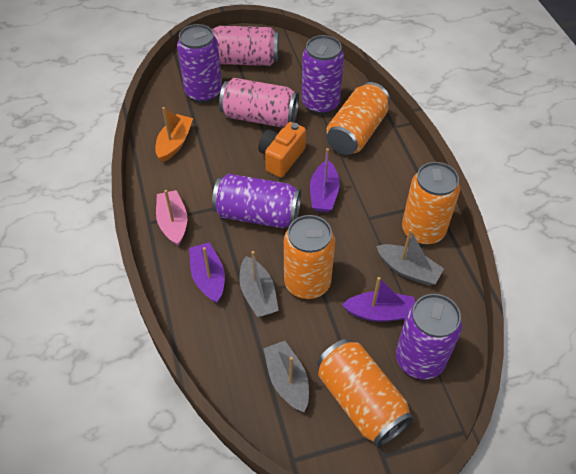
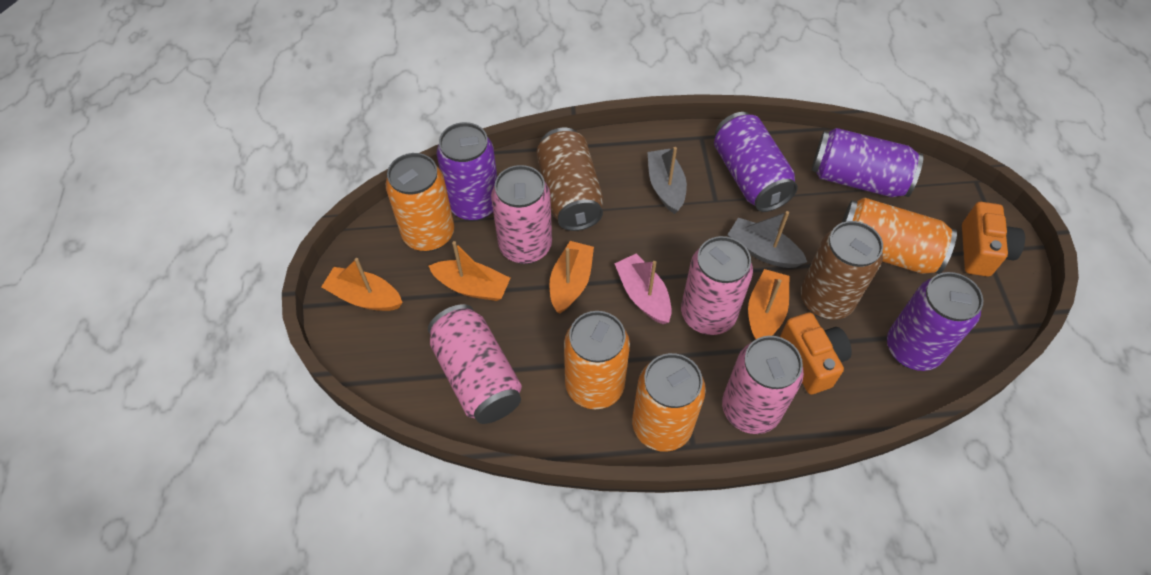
brown can: none = 0 -> [536,128,604,231] [801,221,883,320] = 2
grey boat: [239,251,279,317] [263,341,309,412] [376,229,444,286] = 3 -> [647,147,687,214] [727,211,807,268] = 2
orange boat: [155,107,193,162] = 1 -> [321,258,403,311] [429,241,510,301] [549,241,594,313] [748,269,789,340] = 4
orange camera: [258,122,306,177] = 1 -> [780,312,852,394] [962,202,1025,277] = 2
pink can: [212,26,279,66] [219,78,299,127] = 2 -> [428,304,522,424] [491,165,552,264] [681,236,753,335] [722,336,804,434] = 4
purple boat: [189,242,225,303] [310,148,340,212] [342,277,415,322] = 3 -> none = 0

